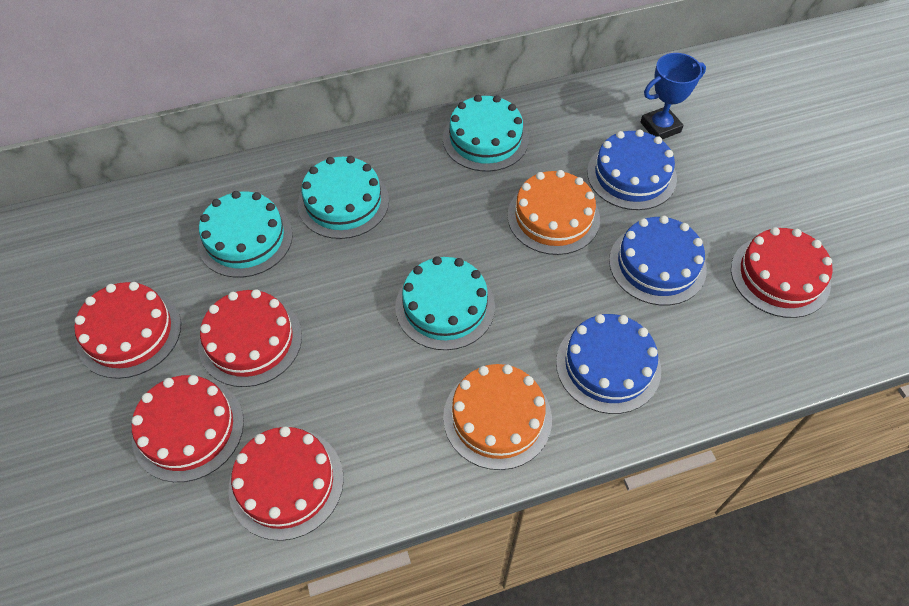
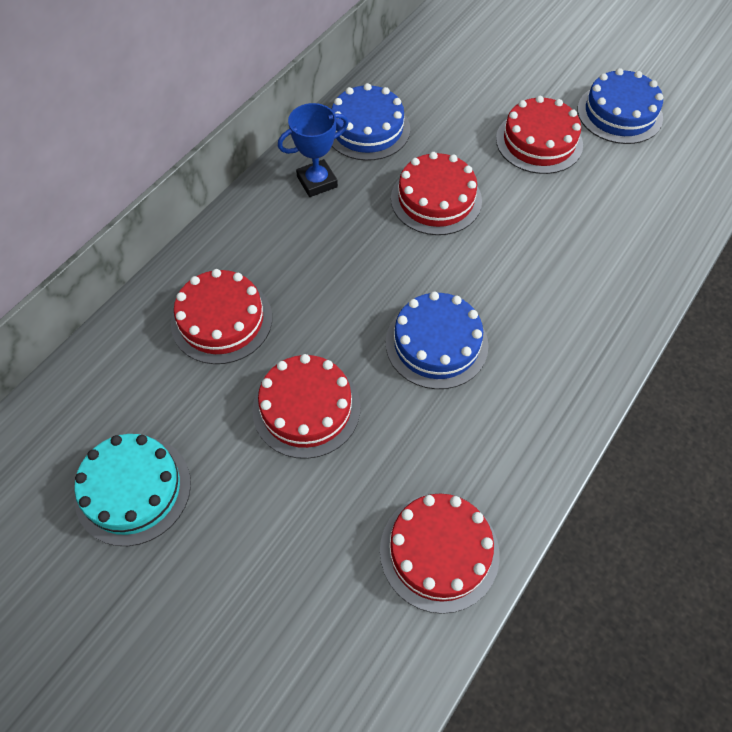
orange cake: [443,364,552,470] [508,170,600,255] = 2 -> none = 0
turquoise cake: [197,191,293,278] [298,156,389,239] [395,256,495,350] [443,95,529,172] = 4 -> [74,434,191,546] = 1

